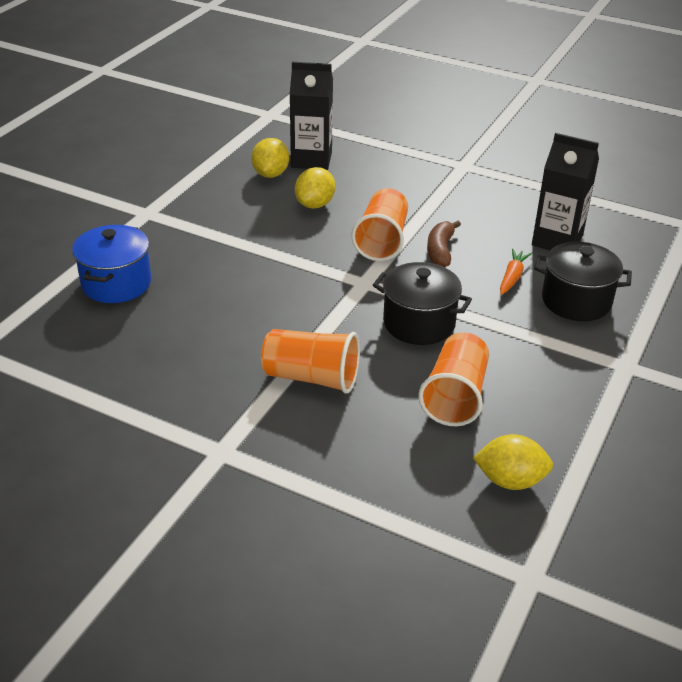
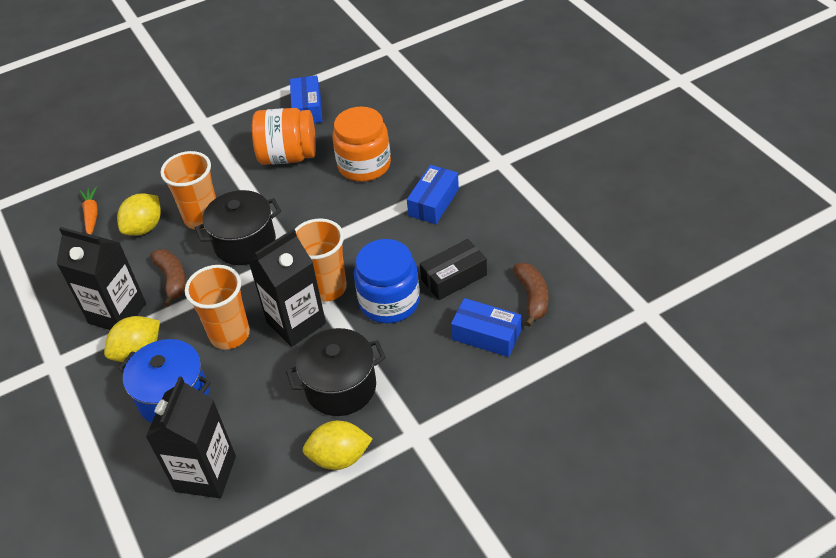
black box: none = 0 -> [420,239,487,300] = 1
black carton: [290,62,333,170] [532,133,599,250] = 2 -> [57,227,146,330] [146,376,236,498] [248,229,326,347] = 3
blue box: none = 0 -> [290,76,323,123] [407,165,459,224] [451,298,521,357] = 3
blue jar: none = 0 -> [354,239,420,323] = 1
brown banana: [427,221,461,267] = 1 -> [151,249,186,307] [513,263,549,327] = 2
orange jar: none = 0 -> [252,108,316,165] [332,107,391,182] = 2

